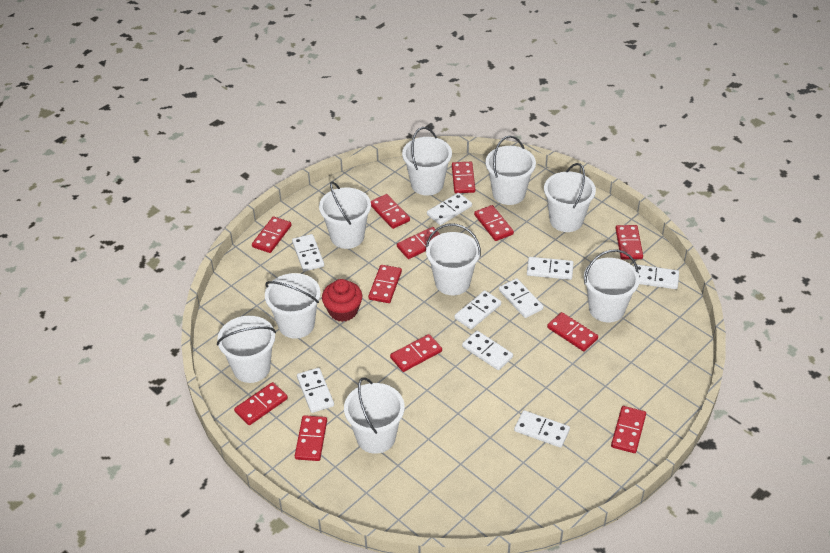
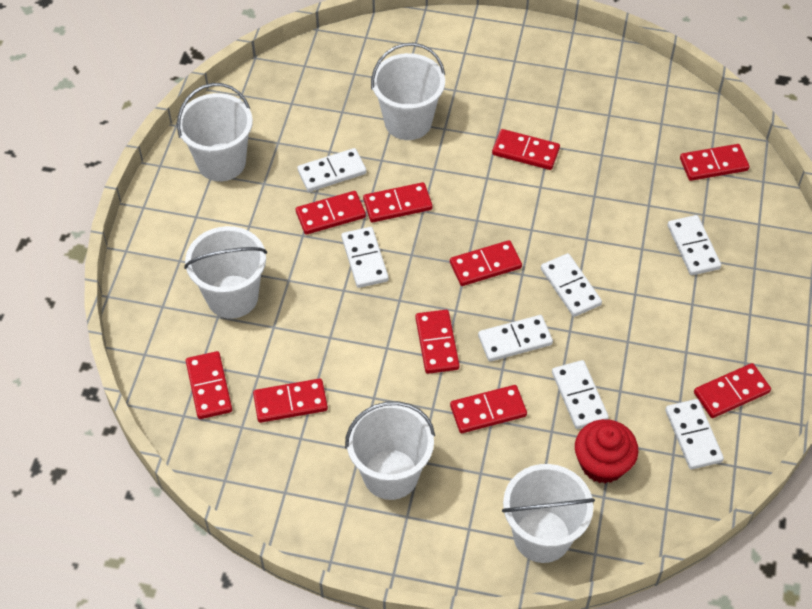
red domino: [234,382,288,425] [252,217,291,253] [295,415,327,461] [368,265,402,303] [371,194,410,229] [390,334,442,372] [397,227,440,259] [452,162,475,193] [474,205,514,241] [547,312,598,351] [611,406,646,453] [615,225,643,260] = 12 -> [186,351,232,419] [253,378,328,423] [296,191,366,235] [363,182,432,222] [415,310,460,374] [450,240,522,286] [450,385,527,433] [492,129,560,170] [680,144,749,181] [694,363,771,418] = 10
white bucket: [217,316,276,383] [265,273,321,339] [319,181,371,249] [344,377,405,454] [402,127,452,196] [426,224,481,295] [485,136,536,205] [544,163,596,232] [584,249,640,322] = 9 -> [177,83,253,181] [184,226,267,319] [345,401,435,500] [371,43,445,140] [502,464,595,563] = 5
white domino: [292,234,324,271] [297,368,334,413] [427,193,472,225] [454,290,501,329] [462,331,513,370] [499,278,544,318] [514,410,570,448] [527,257,574,280] [633,265,679,289] = 9 -> [297,148,366,192] [341,227,389,288] [478,315,553,362] [541,253,602,317] [552,360,609,429] [665,399,724,470] [668,215,721,275] = 7

